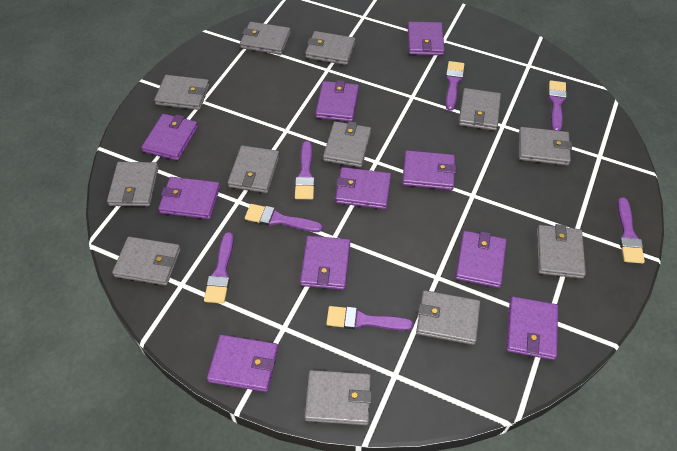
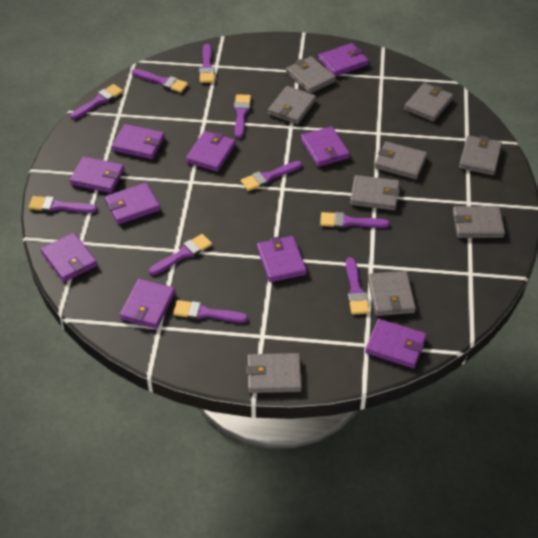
grey wallet: [107,162,159,207] [112,237,181,286] [154,75,210,110] [228,145,280,193] [240,22,291,55] [305,31,356,65] [305,370,372,425] [323,121,371,167] [416,290,480,345] [458,88,501,131] [519,127,572,165] [537,224,586,279] = 12 -> [246,353,302,393] [268,86,316,124] [286,56,336,94] [350,175,400,210] [368,271,416,316] [374,142,427,180] [404,83,453,122] [453,206,505,238] [459,135,502,175] = 9
purple brush: [204,232,234,304] [245,204,323,232] [295,141,315,199] [326,306,414,331] [446,61,464,111] [548,80,567,131] [617,197,645,264] = 7 -> [28,196,97,213] [70,84,123,120] [132,69,188,93] [149,234,212,275] [173,300,248,323] [199,44,215,83] [234,94,251,139] [241,161,302,191] [320,212,390,228] [346,257,370,315] = 10

